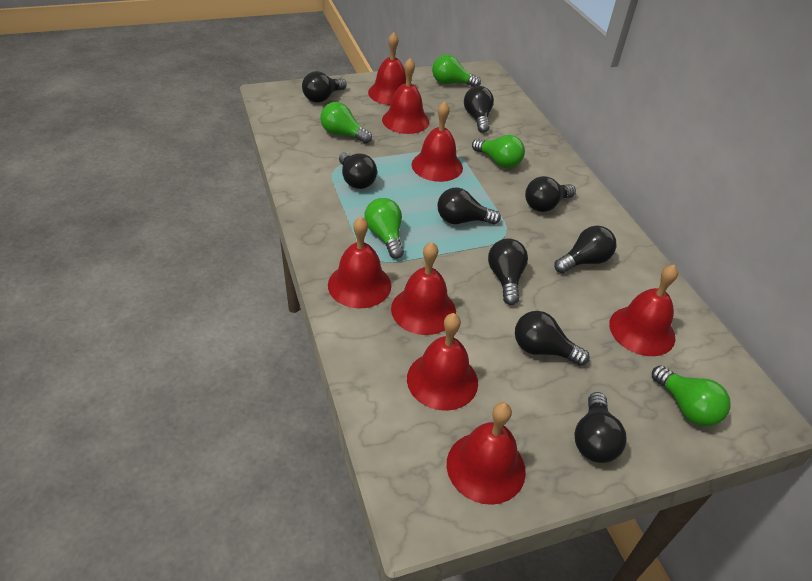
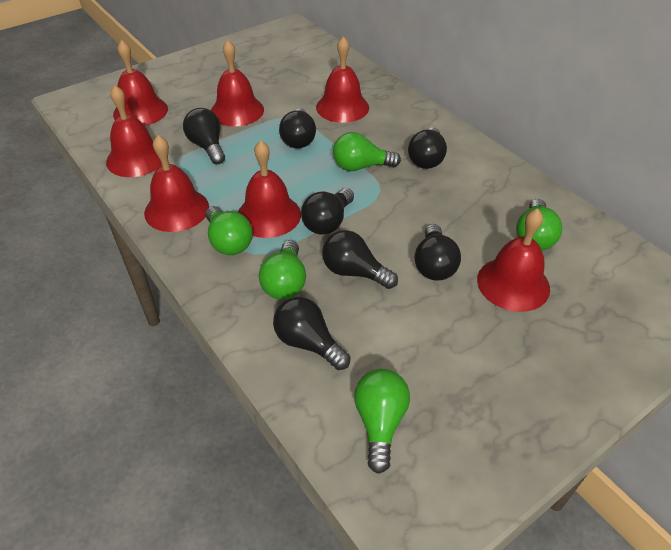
black light bulb: [302,71,347,103] [339,152,377,189] [437,188,501,225] [464,86,494,133] [488,238,528,305] [515,311,590,366] [525,176,576,212] [554,226,616,273] [574,392,627,463] = 9 -> [183,108,225,164] [273,297,350,370] [279,109,316,148] [301,188,354,235] [322,230,398,289] [408,127,447,169] [415,224,461,281] = 7
red bell: [328,216,391,308] [368,32,406,105] [382,58,429,134] [391,242,456,335] [407,313,478,411] [412,101,463,182] [447,402,526,505] [609,265,678,356] = 8 -> [106,85,162,177] [113,40,168,126] [144,135,209,232] [211,40,264,127] [238,140,301,238] [316,36,369,123] [477,208,550,312] = 7

